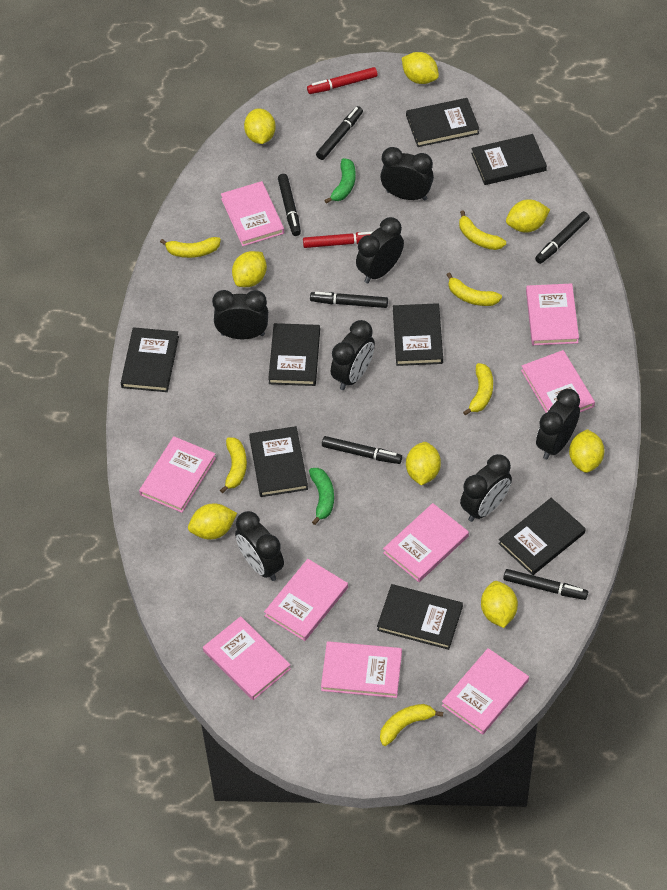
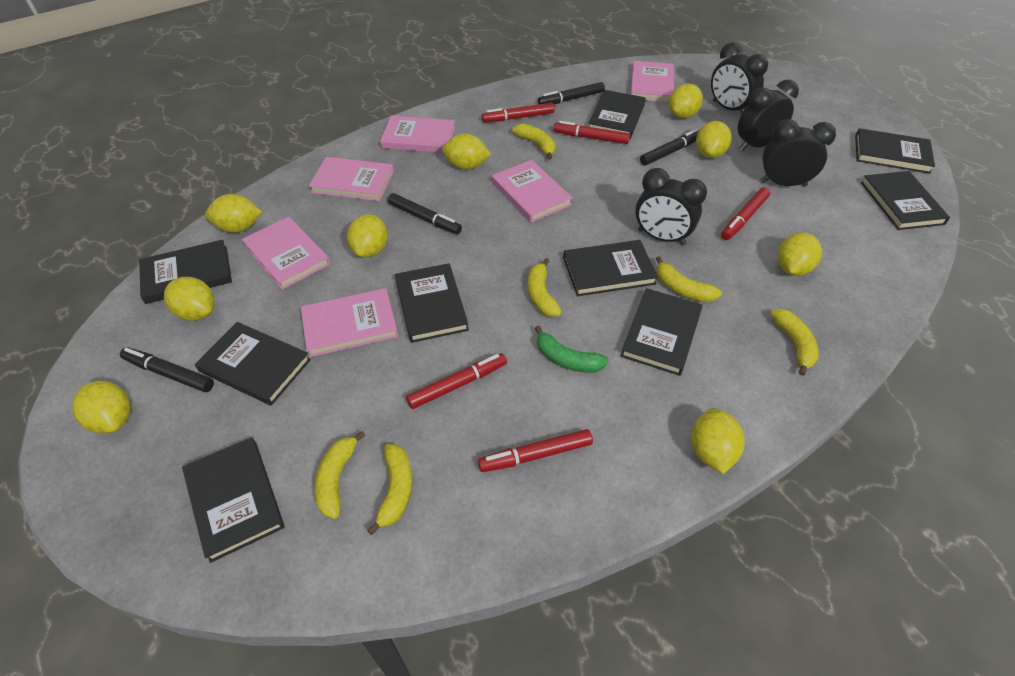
black book: [121,327,179,392] [249,426,308,497] [268,323,320,386] [377,584,463,650] [393,303,443,366] [406,98,480,147] [471,134,547,185] [498,498,586,575] = 8 -> [139,240,232,304] [182,437,284,563] [195,322,311,406] [395,263,469,343] [563,240,658,296] [588,90,646,139] [621,288,703,376] [855,128,935,174] [861,171,950,230] = 9
black clock: [212,290,268,339] [235,511,284,581] [331,320,375,390] [356,217,404,283] [380,147,434,201] [460,454,512,522] [536,389,580,459] = 7 -> [635,168,707,245] [711,42,768,114] [738,80,799,151] [760,119,836,186] = 4
black marker: [278,174,301,236] [310,292,388,308] [316,106,363,160] [322,436,402,464] [503,569,588,600] [535,211,590,264] = 6 -> [120,347,214,392] [388,193,462,234] [538,82,605,105] [640,129,699,166] = 4
green banana: [309,468,334,525] [324,158,356,204] = 2 -> [535,326,609,373] = 1
pink book: [139,437,216,513] [203,616,291,700] [221,181,284,246] [264,559,348,641] [321,641,402,698] [383,503,469,582] [442,648,529,735] [521,350,595,413] [526,284,579,345] = 9 -> [242,217,330,290] [301,288,398,357] [309,157,394,201] [380,116,455,153] [492,160,573,223] [630,61,674,103] = 6
red marker: [303,231,374,248] [307,67,378,94] = 2 -> [406,353,507,409] [478,429,593,472] [481,103,555,122] [553,121,630,144] [721,187,770,240] = 5
yellow lemon: [188,504,237,540] [232,251,267,287] [244,108,276,144] [402,52,439,84] [406,442,441,485] [481,581,518,628] [506,199,550,233] [569,429,605,473] = 8 -> [72,381,131,434] [164,277,215,321] [205,194,262,233] [347,214,388,257] [442,133,491,170] [669,84,703,118] [691,408,745,474] [696,121,732,158] [777,233,822,276] = 9

